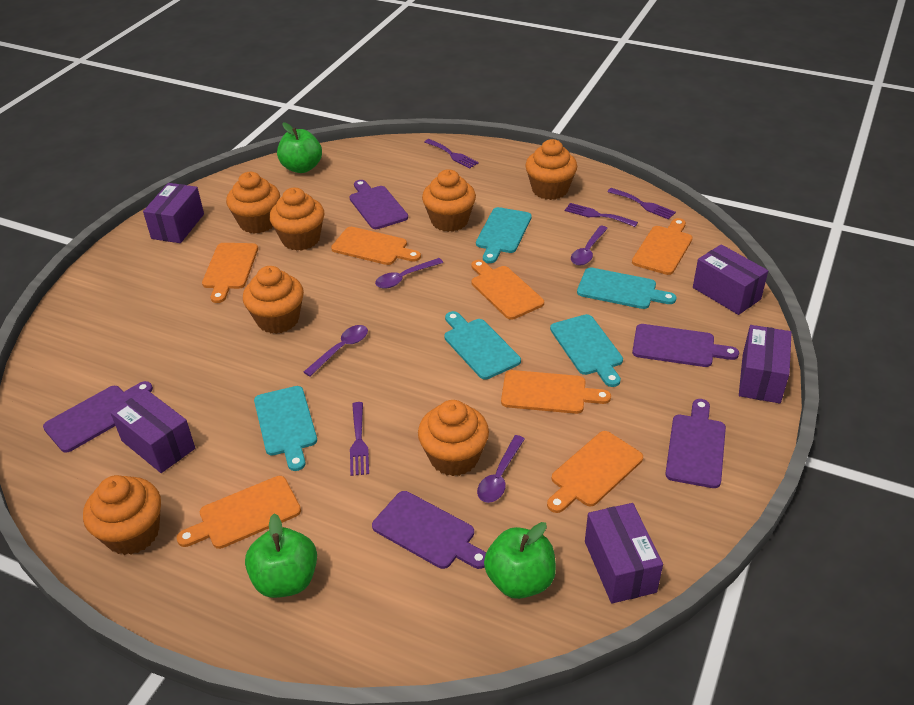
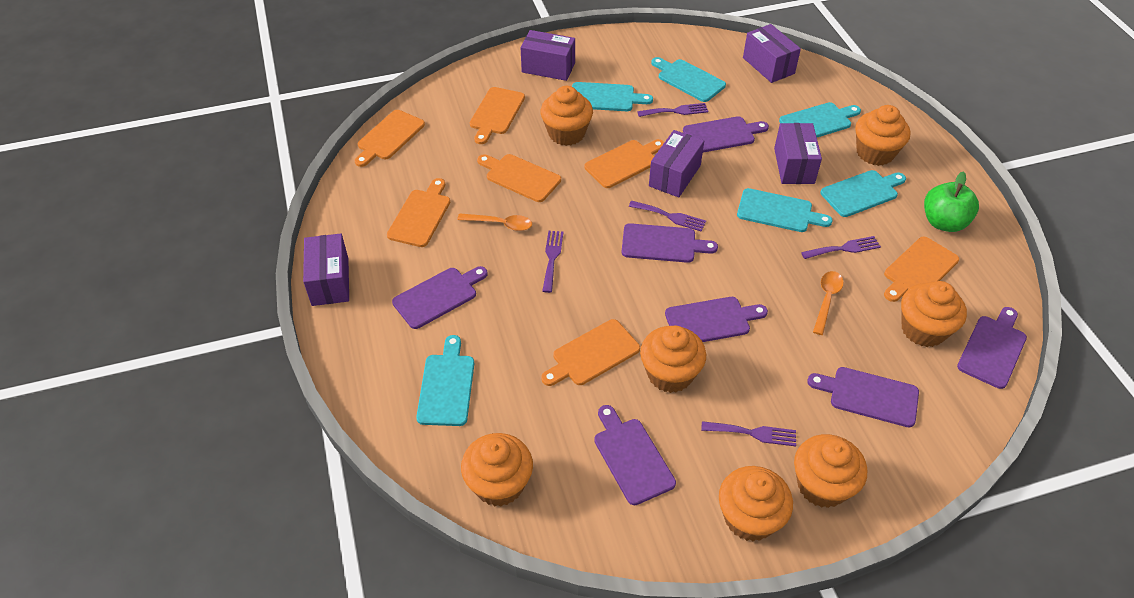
green apple: [245,514,317,598] [277,122,322,173] [484,522,556,599] = 3 -> [924,172,979,232] = 1
orange spoon: none = 0 -> [457,213,532,231] [813,271,843,335] = 2
purple cutting board: [43,381,153,453] [350,180,408,229] [372,491,486,569] [632,324,739,367] [665,399,726,488] = 5 -> [392,266,488,329] [594,405,676,505] [622,223,718,263] [665,297,768,342] [683,116,769,152] [807,367,919,428] [957,307,1027,389] = 7
purple fork: [350,402,369,476] [424,139,479,169] [565,203,638,227] [607,188,676,219] = 4 -> [542,231,563,293] [629,201,706,232] [637,103,708,117] [701,421,796,446] [801,236,881,259] = 5
purple spoon: [304,325,368,376] [375,258,443,288] [477,435,525,503] [571,226,608,265] = 4 -> none = 0
turquoise cutting board: [254,386,317,471] [444,311,521,380] [476,207,532,263] [550,314,623,387] [577,268,676,309] = 5 -> [416,335,474,426] [572,82,653,111] [651,57,726,102] [737,188,833,232] [779,102,861,137] [820,170,906,217] = 6

